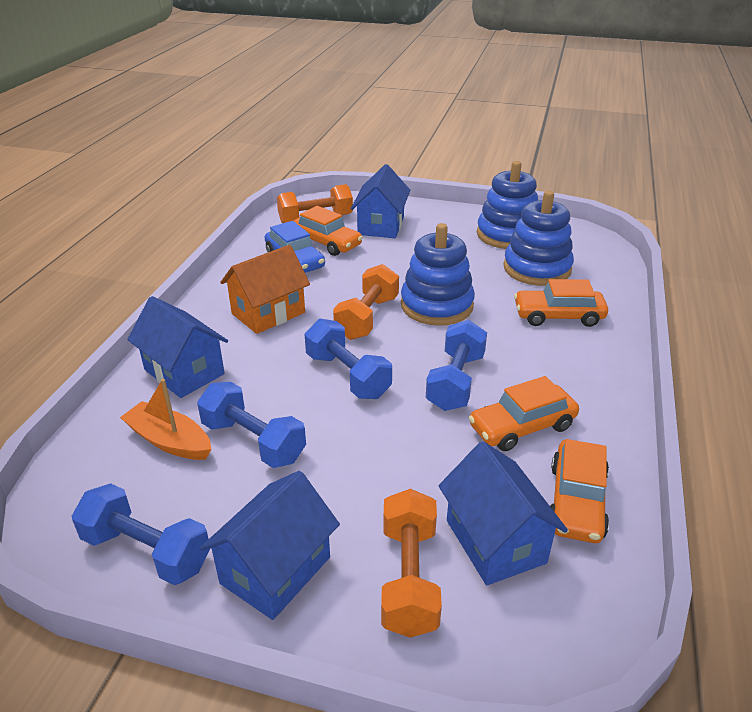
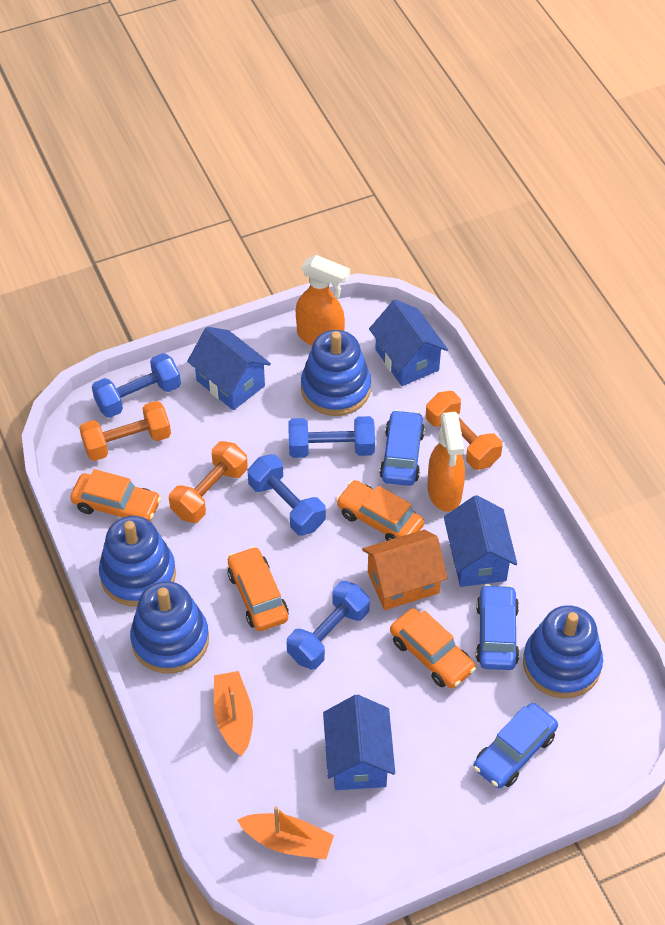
blue car: [265,221,325,273] = 1 -> [380,410,425,486] [474,703,558,789] [476,584,519,670] = 3
blue stacking toy: [401,223,475,326] [477,161,538,249] [503,191,574,286] = 3 -> [99,516,176,607] [130,581,209,673] [301,330,371,416] [523,605,603,699] = 4
orange boat: [120,379,211,460] = 1 -> [214,671,253,756] [237,806,334,859] = 2
orange spray bottle: none = 0 -> [296,255,350,345] [428,412,465,512] = 2

